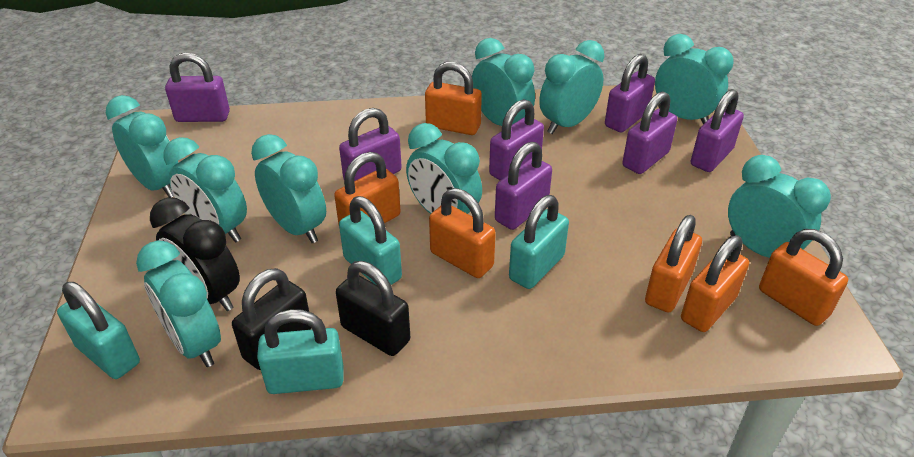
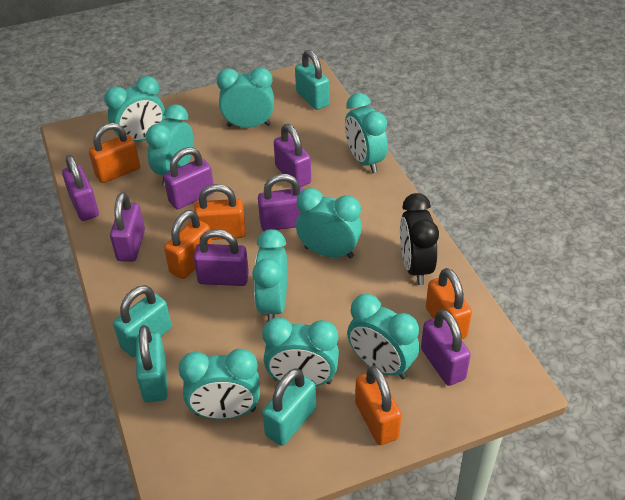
black padlock: [232,268,311,370] [336,261,410,356] = 2 -> none = 0
orange padlock: [334,152,400,224] [425,62,482,135] [429,188,496,278] [645,215,702,313] [681,235,749,332] [759,229,848,326] = 6 -> [89,122,140,183] [164,210,212,279] [194,184,246,240] [355,366,402,445] [426,268,472,339] = 5

